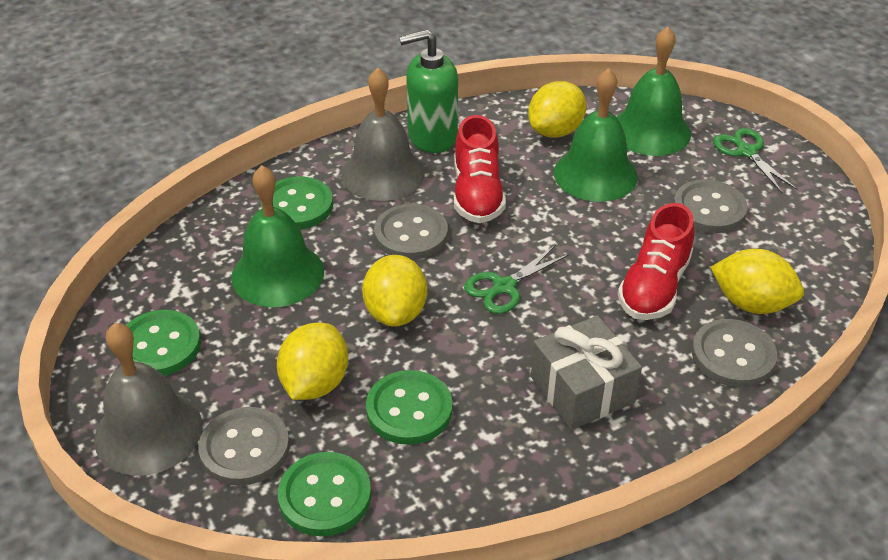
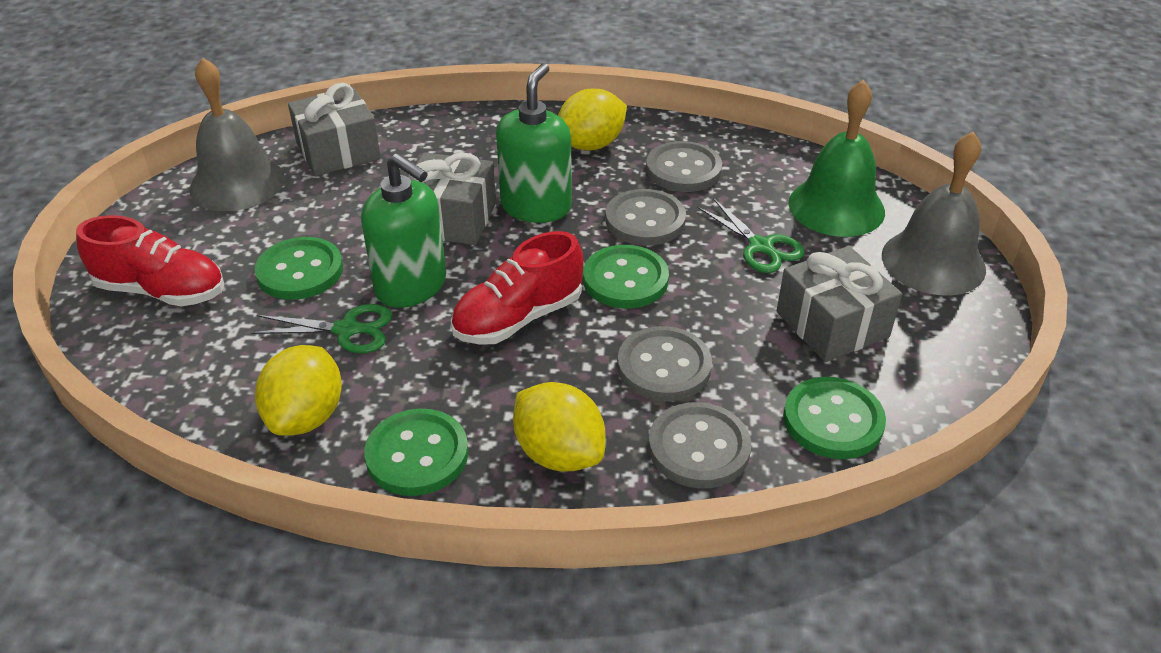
green bell: [231,165,324,307] [554,68,638,202] [617,27,691,156] = 3 -> [788,80,885,237] = 1
green soap dispenser: [399,30,458,153] = 1 -> [361,153,446,308] [496,63,572,223] = 2
grey gift: [531,315,642,430] = 1 -> [288,83,381,176] [408,152,496,245] [777,246,902,362] = 3
yellow lemon: [277,323,348,400] [362,255,427,327] [528,81,586,138] [711,249,804,314] = 4 -> [255,345,342,436] [513,382,606,471] [558,89,627,151] = 3

